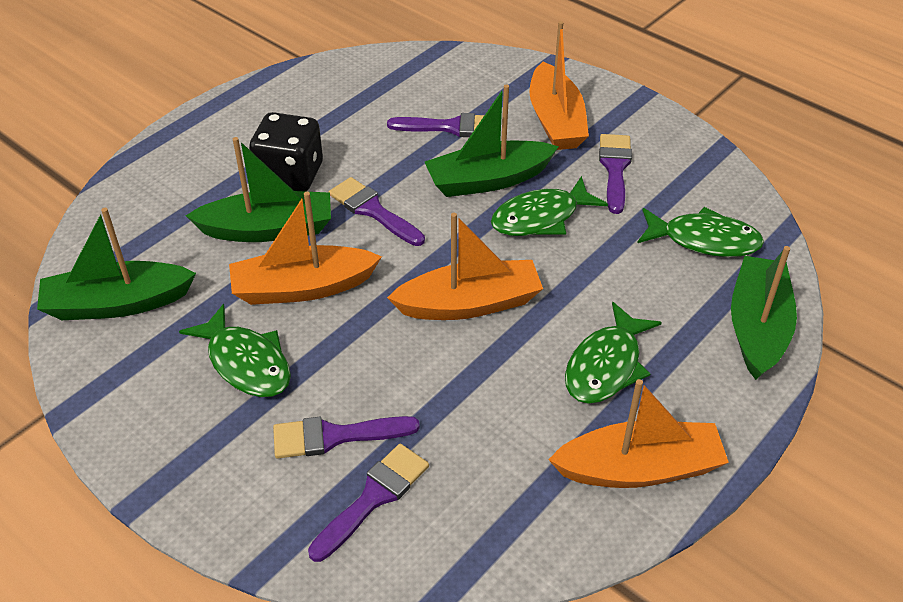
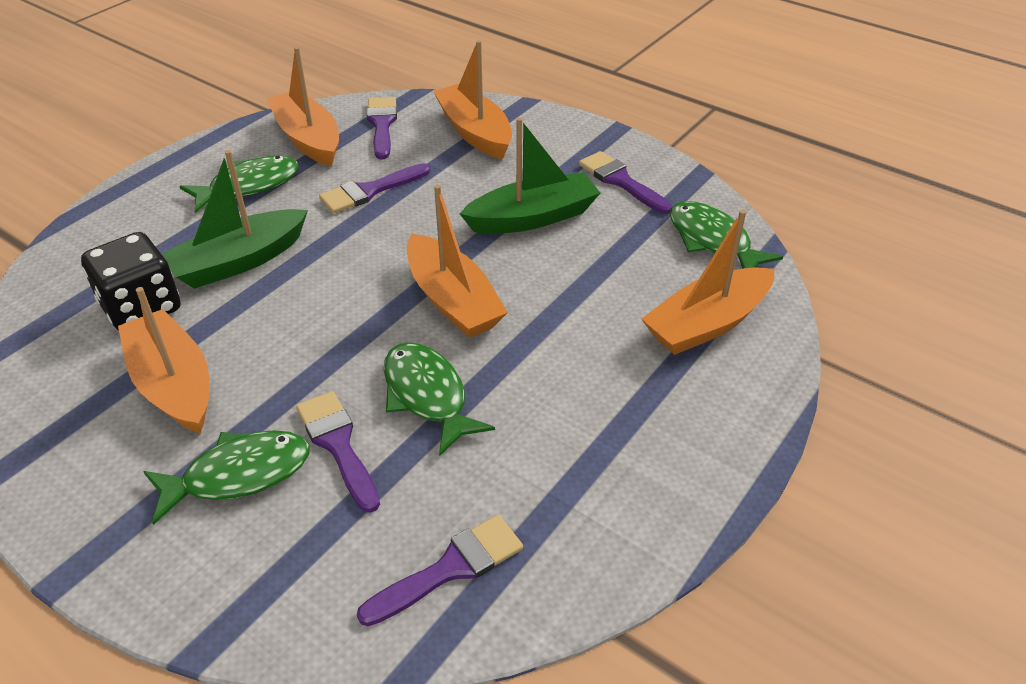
green boat: [37,208,196,320] [186,137,331,242] [425,84,559,197] [731,246,797,380] = 4 -> [162,150,308,289] [460,118,600,234] = 2
orange boat: [229,192,382,305] [387,213,543,320] [529,21,589,150] [548,379,729,488] = 4 -> [118,287,209,434] [267,47,339,167] [407,185,508,338] [433,40,512,160] [641,210,774,355] = 5

